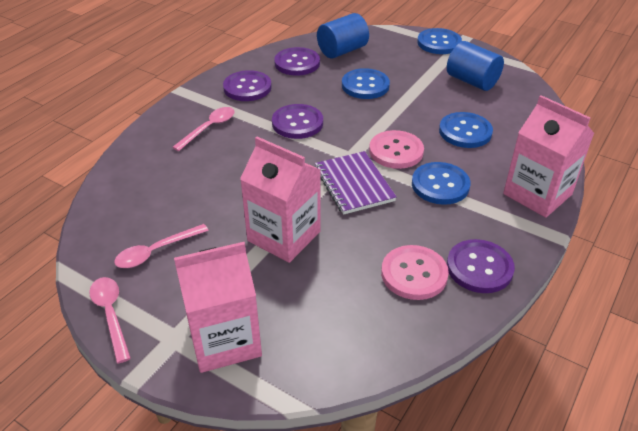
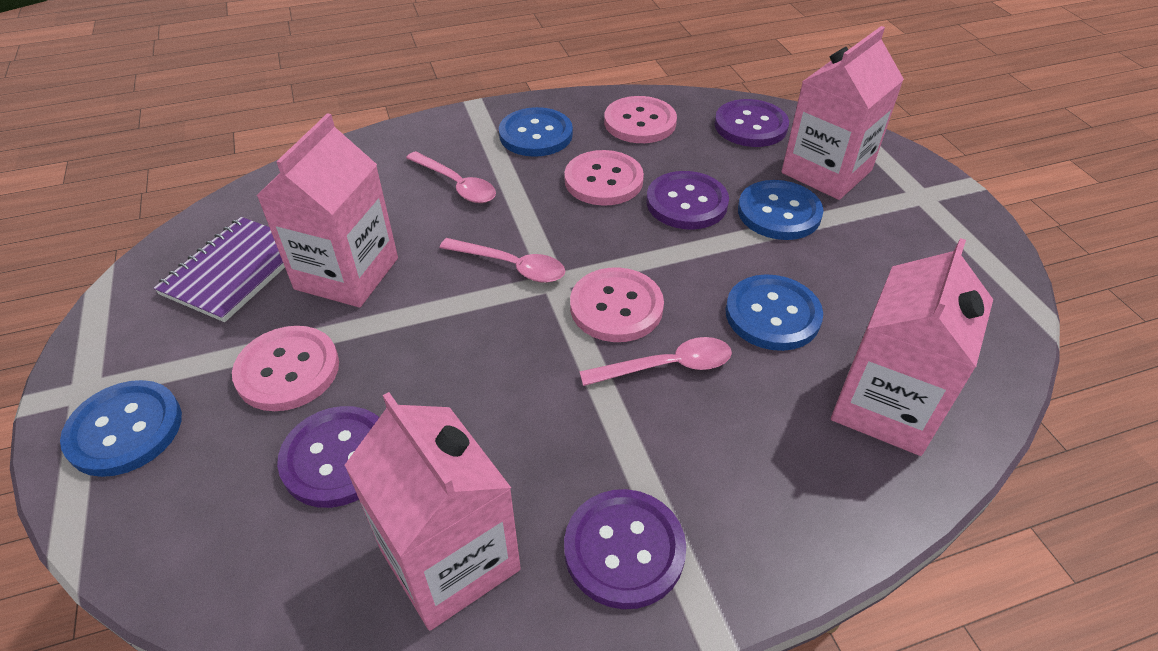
blue cylinder: [317,13,369,58] [447,41,504,91] = 2 -> none = 0
pink button: [369,130,424,169] [381,245,449,300] = 2 -> [232,326,339,411] [564,150,644,206] [570,268,664,342] [604,96,677,143] = 4
pink carton: [174,242,262,373] [240,137,320,263] [503,95,594,218] = 3 -> [257,113,398,308] [344,392,521,631] [781,26,904,200] [831,238,993,456] = 4

